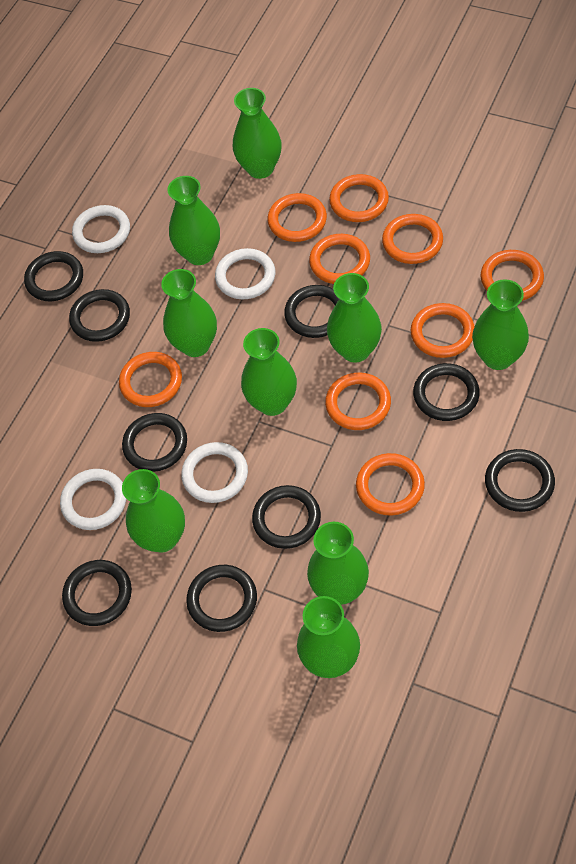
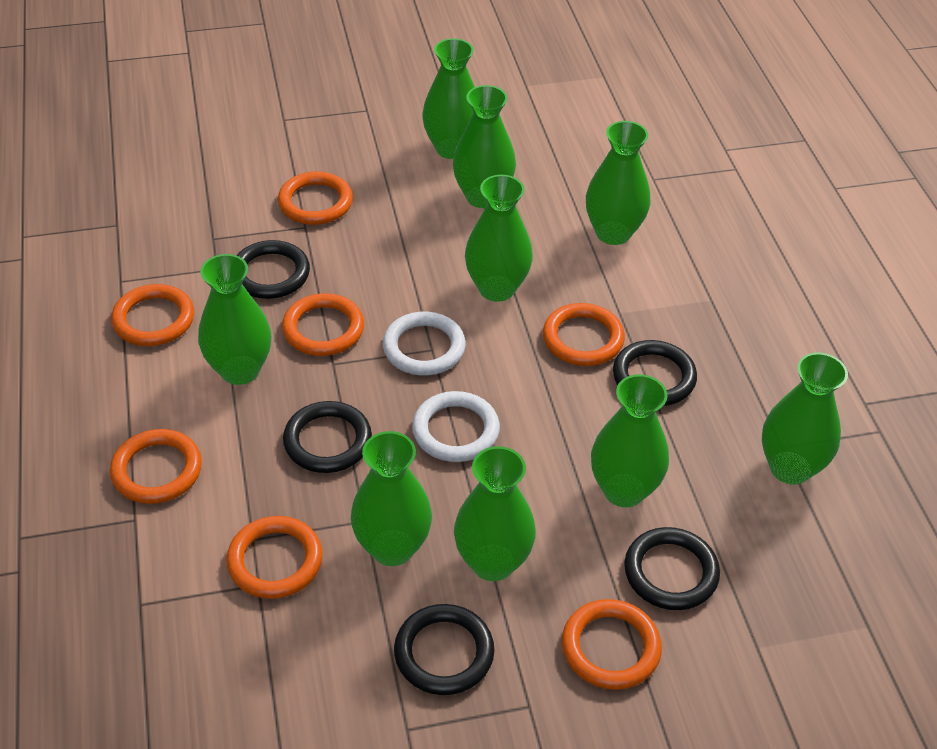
black ring: [24,251,83,301] [62,560,132,626] [69,289,130,342] [122,413,187,472] [186,565,257,632] [252,485,321,549] [284,285,339,338] [413,363,480,421] [485,449,555,512] = 9 -> [237,240,310,299] [283,401,372,473] [394,604,495,695] [613,340,697,406] [624,527,720,610] = 5
orange ring: [119,352,182,407] [268,193,327,242] [309,234,370,284] [325,373,391,430] [329,174,389,222] [356,453,425,516] [382,214,443,264] [411,303,475,358] [481,250,544,301] = 9 -> [110,429,202,504] [111,284,194,346] [226,516,323,599] [278,171,353,225] [282,293,364,356] [543,303,625,366] [562,599,662,690] = 7
white ring: [60,469,126,530] [72,205,130,253] [181,442,248,503] [215,248,275,299] = 4 -> [383,312,466,375] [412,391,500,462] = 2

